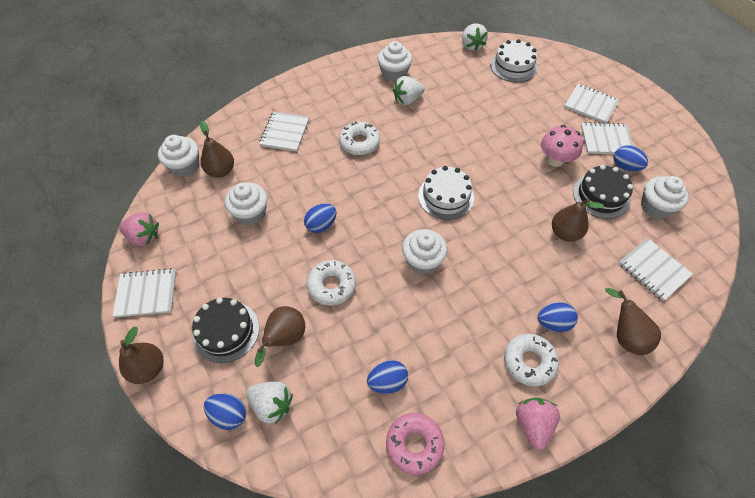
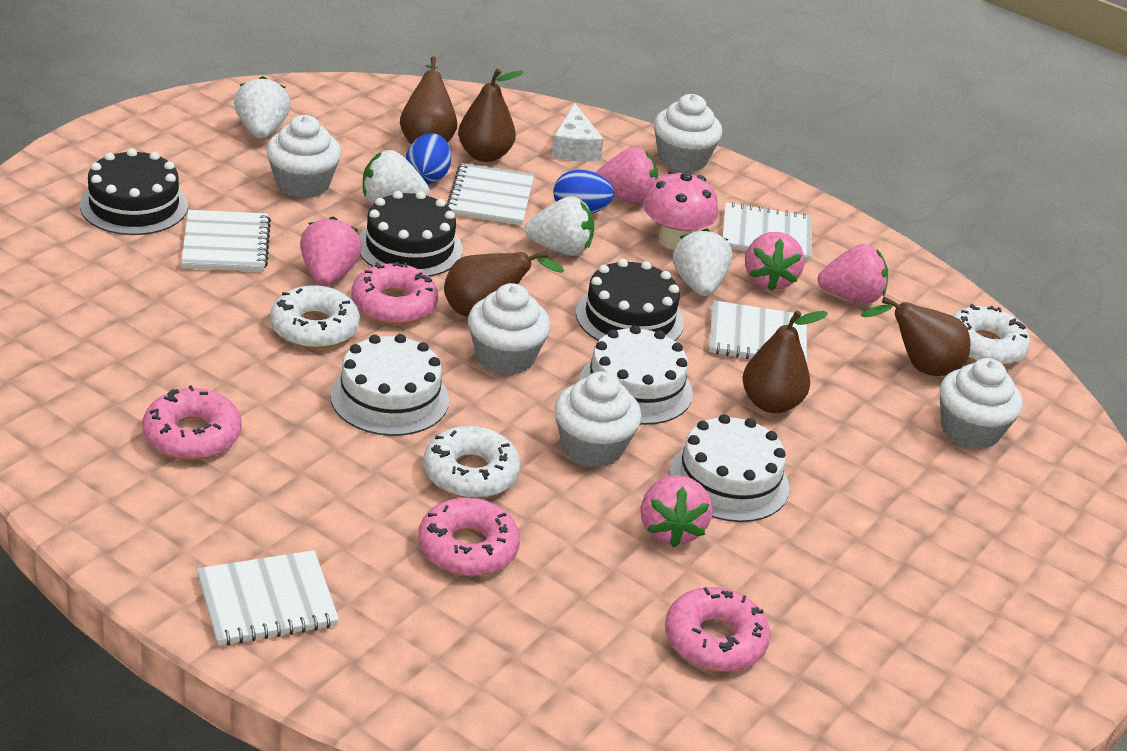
black cake: [192,298,259,363] [573,165,633,219] = 2 -> [80,148,188,235] [359,191,463,277] [576,259,684,341] = 3
blue egg: [204,393,246,430] [304,204,336,233] [367,360,408,394] [537,302,578,332] [614,145,648,172] = 5 -> [406,133,451,184] [553,170,614,214] = 2
pink donut: [386,413,444,475] = 1 -> [143,385,242,460] [351,262,438,325] [418,498,520,576] [665,587,770,672] = 4
pink strawberry: [119,212,159,246] [516,398,560,450] = 2 -> [300,217,362,286] [595,147,658,203] [641,475,713,547] [745,232,805,291] [818,244,888,304] = 5
white cake: [418,166,474,220] [490,39,537,82] = 2 -> [330,334,449,436] [579,325,693,425] [669,414,790,522] = 3
white cheese: none = 0 -> [551,104,604,161] = 1
white strawberry: [246,381,293,424] [393,76,425,105] [462,23,488,52] = 3 -> [234,76,290,138] [363,150,430,205] [525,196,594,256] [673,228,732,296] = 4

